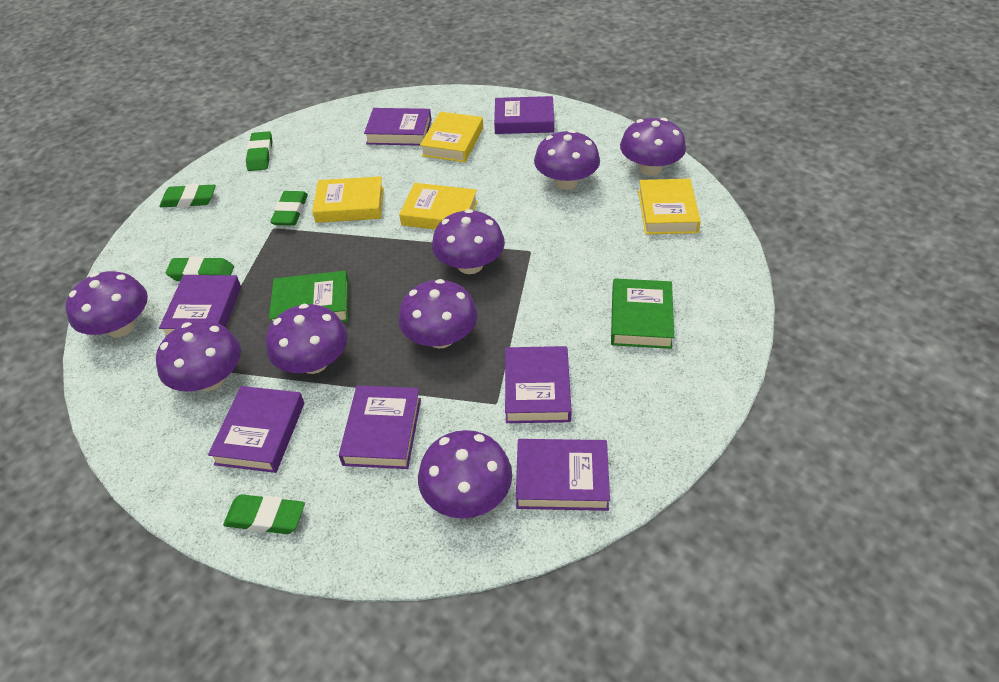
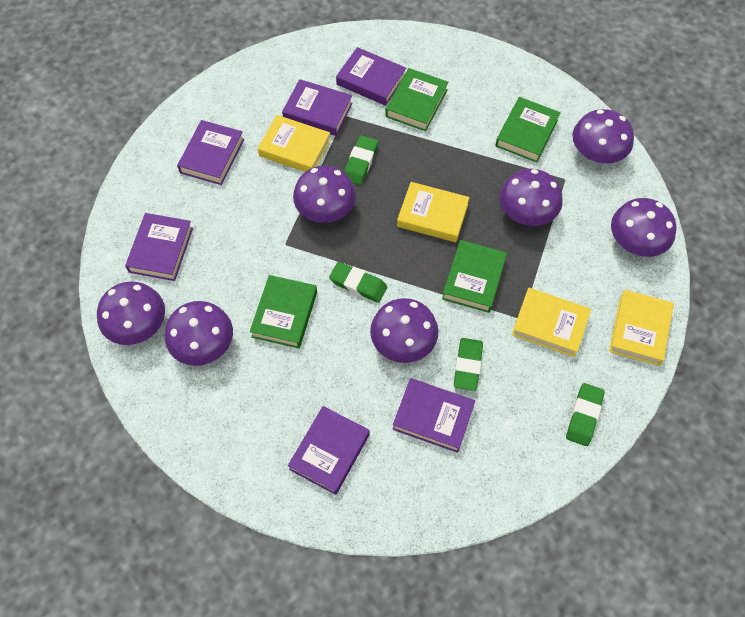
green book: [269,271,349,322] [611,279,674,349] = 2 -> [250,275,317,348] [385,68,449,131] [442,240,507,313] [495,97,561,163] = 4
green eraser: [160,184,216,208] [165,257,234,281] [223,494,305,534] [246,131,272,171] [270,191,308,226] = 5 -> [329,262,387,303] [344,135,378,185] [454,338,483,391] [566,383,605,446] = 4
purple book: [159,275,241,337] [208,386,304,473] [339,385,421,469] [364,108,431,146] [494,96,554,134] [505,346,572,423] [516,439,610,511] = 7 -> [125,213,193,281] [177,120,244,185] [282,79,353,136] [288,406,370,495] [336,47,406,106] [392,378,475,453] = 6
purple mushroom: [66,271,148,337] [156,321,241,392] [266,304,348,374] [398,279,478,348] [418,430,512,518] [432,209,505,274] [534,130,600,190] [620,118,686,176] = 8 -> [97,281,165,345] [165,301,233,366] [293,166,356,223] [370,298,438,363] [500,169,563,226] [573,109,634,163] [611,198,676,257] = 7

